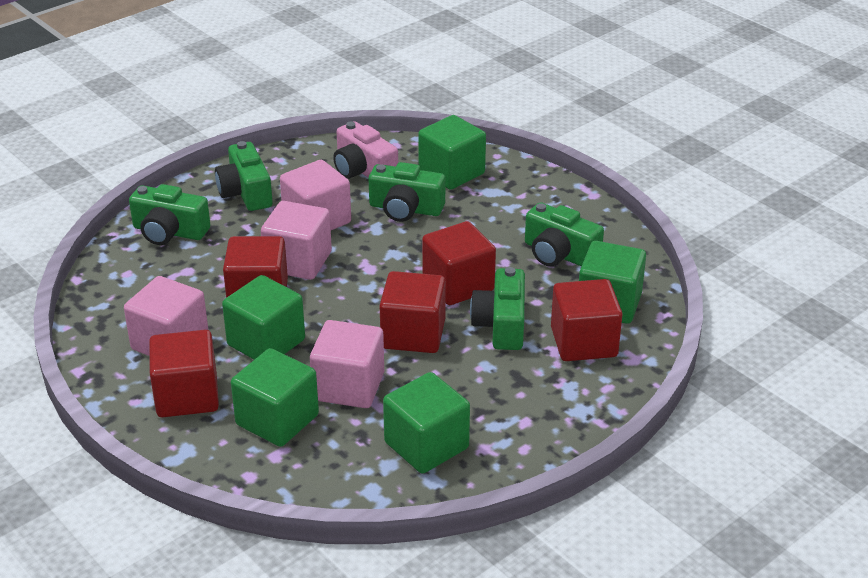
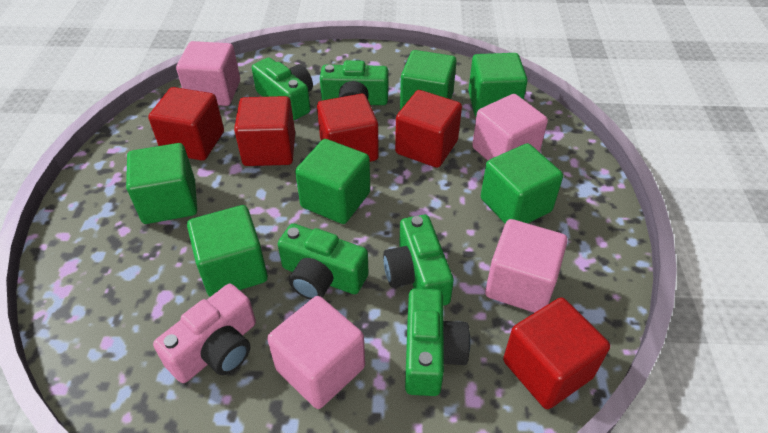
green cube: [222,275,305,360] [231,348,319,447] [383,372,470,474] [418,115,486,190] [579,241,646,324] = 5 -> [126,143,197,224] [187,205,268,297] [295,139,370,224] [400,50,457,110] [468,53,528,117] [481,143,563,223] = 6

